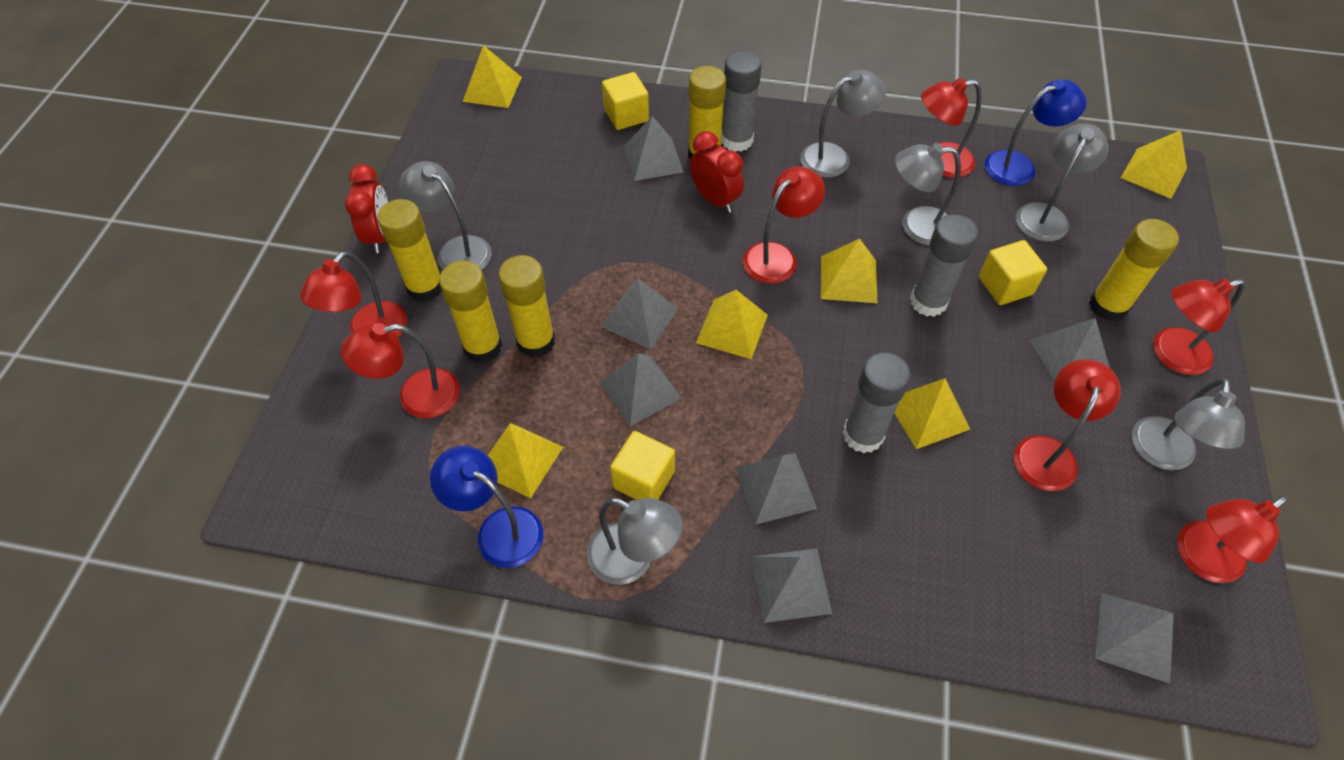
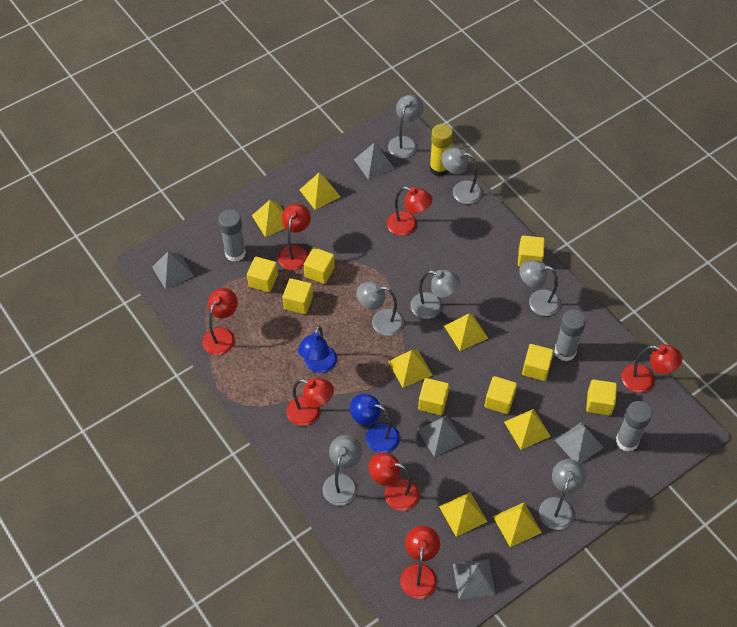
grey lamp: [399,161,492,270] [587,497,683,585] [800,70,886,178] [895,143,961,245] [1016,123,1109,242] [1132,378,1245,470] = 6 -> [323,435,362,506] [356,281,404,336] [388,95,424,158] [410,270,460,319] [441,147,482,204] [519,260,561,316] [539,459,586,530] = 7
grey pyramid: [599,353,682,426] [601,278,678,349] [624,116,683,181] [736,453,817,525] [751,548,832,623] [1029,318,1110,381] [1095,593,1174,684] = 7 -> [152,252,194,290] [354,143,394,180] [417,416,464,457] [453,559,496,599] [555,423,604,464] = 5
red clock: [345,164,388,253] [690,131,744,213] = 2 -> none = 0
yellow cube: [602,72,649,130] [610,431,675,500] [978,240,1047,305] = 3 -> [247,257,278,292] [283,278,313,314] [304,247,335,284] [418,378,449,415] [485,376,517,414] [518,235,545,267] [522,344,554,381] [586,379,617,415] = 8
yellow glue stick: [377,199,442,302] [439,261,502,363] [498,255,555,358] [688,66,726,159] [1089,219,1179,321] = 5 -> [430,124,453,176] = 1
yellow pyramid: [463,45,522,108] [488,423,563,498] [696,290,768,359] [821,239,877,303] [894,378,971,449] [1121,130,1187,199] = 6 -> [252,200,285,237] [300,173,341,210] [388,349,432,388] [439,492,488,537] [444,313,489,351] [493,502,542,547] [504,409,551,450] = 7

